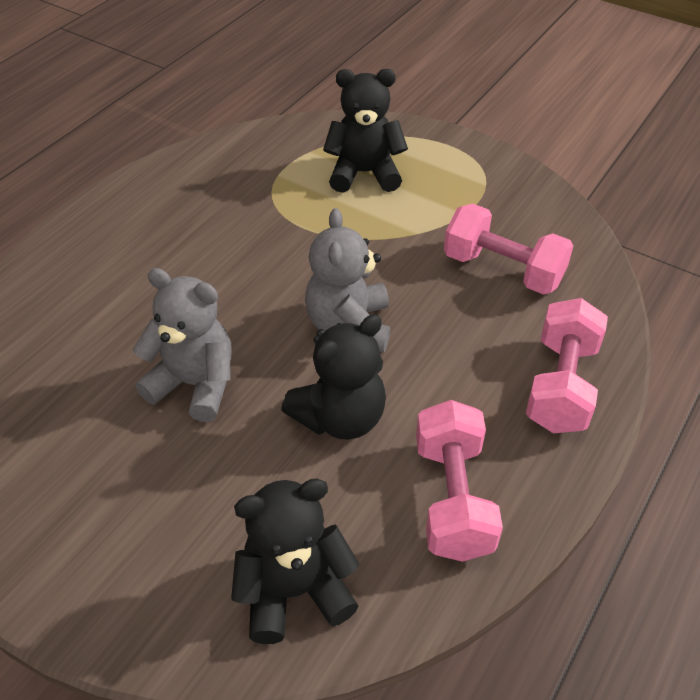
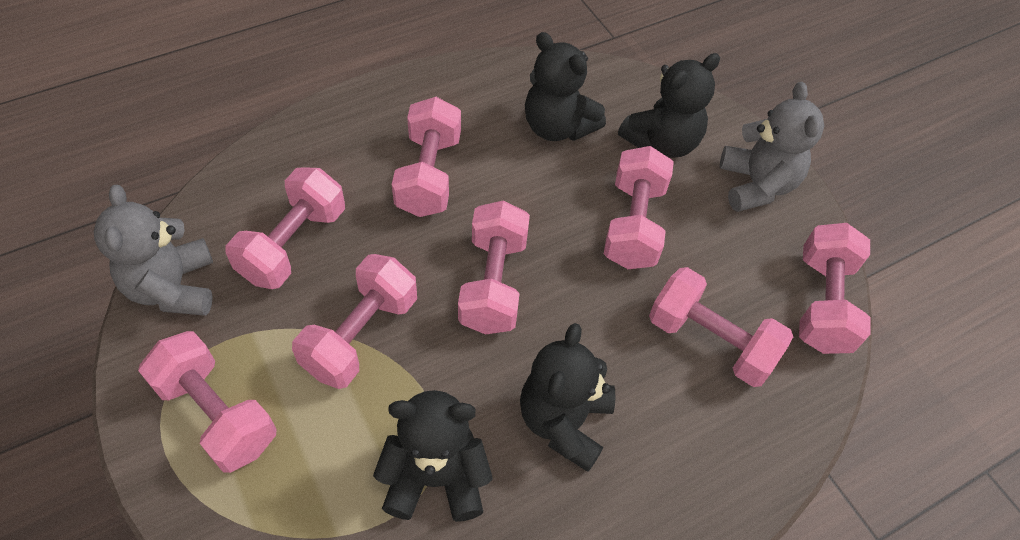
black teddy bear: [231,479,360,644] [281,314,386,440] [323,69,408,193] = 3 -> [373,390,492,522] [520,323,615,472] [525,32,606,141] [618,53,720,158] = 4
pink dumbbell: [416,400,503,562] [444,204,573,295] [526,298,608,433] = 3 -> [138,331,276,473] [225,167,345,289] [292,254,417,389] [392,97,461,217] [458,200,530,334] [604,146,674,269] [649,267,793,387] [799,223,871,354] = 8

